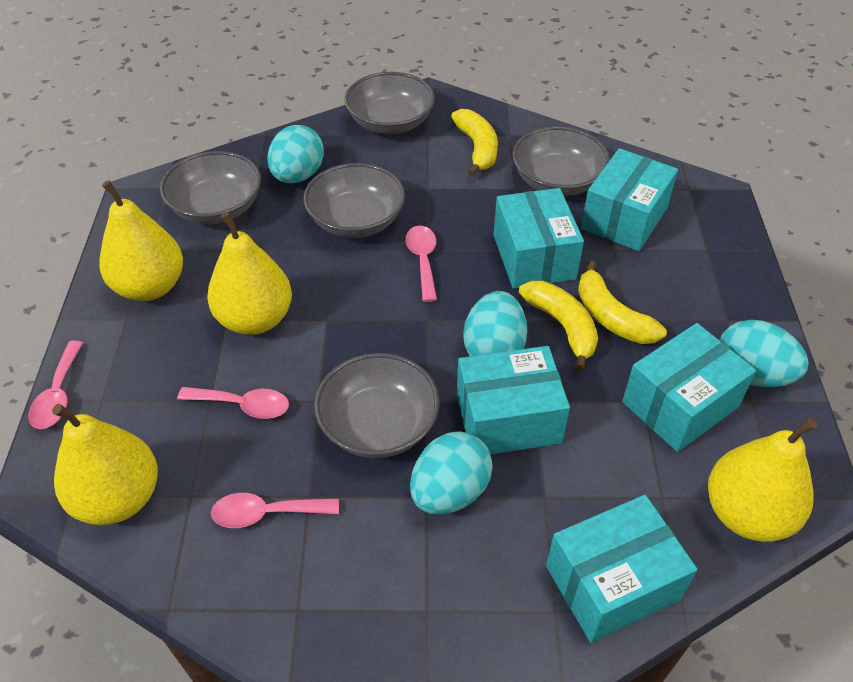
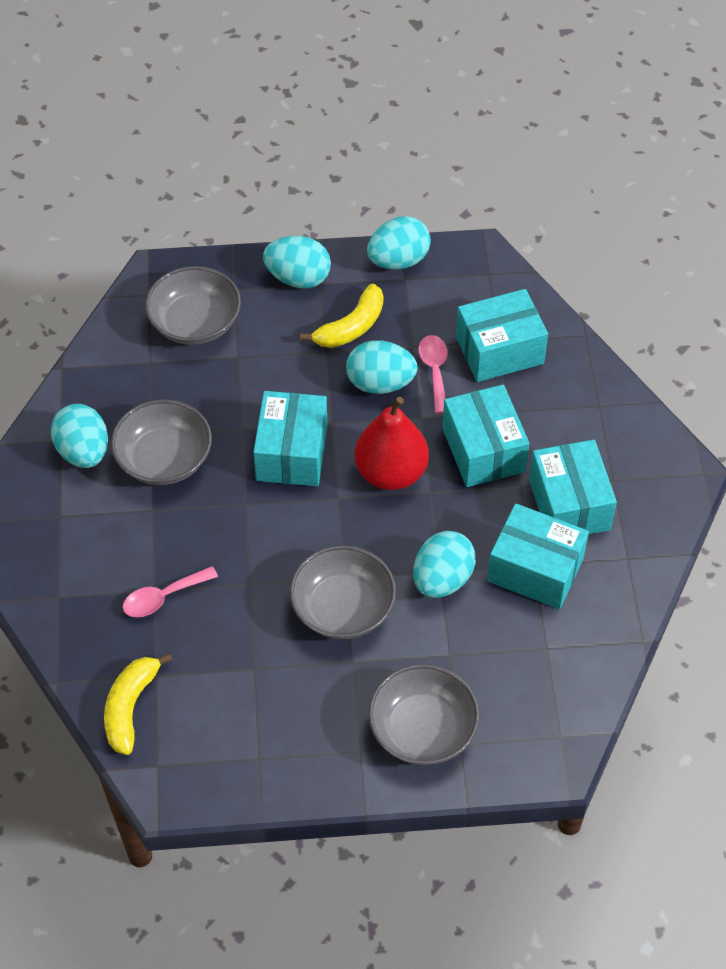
grey bowl: [160,151,261,224] [303,163,405,238] [314,353,440,458] [344,72,435,134] [512,126,610,196] = 5 -> [111,399,212,485] [145,266,241,345] [289,545,396,639] [368,664,480,765] = 4
pink spoon: [28,341,83,429] [177,387,289,419] [211,493,339,528] [406,226,437,302] = 4 -> [123,566,218,617] [419,335,448,414] = 2
red pear: none = 0 -> [355,397,429,490] = 1
turquoise egg: [267,125,324,183] [410,431,493,515] [463,291,528,356] [719,320,809,387] = 4 -> [51,404,108,468] [263,236,331,288] [346,340,418,394] [367,216,431,270] [413,531,476,598] = 5
yellow banana: [451,109,498,176] [519,281,598,371] [578,260,667,344] = 3 -> [104,653,173,755] [300,283,383,348] = 2
yellow pear: [52,404,158,525] [99,180,183,301] [207,212,292,335] [708,418,817,542] = 4 -> none = 0

